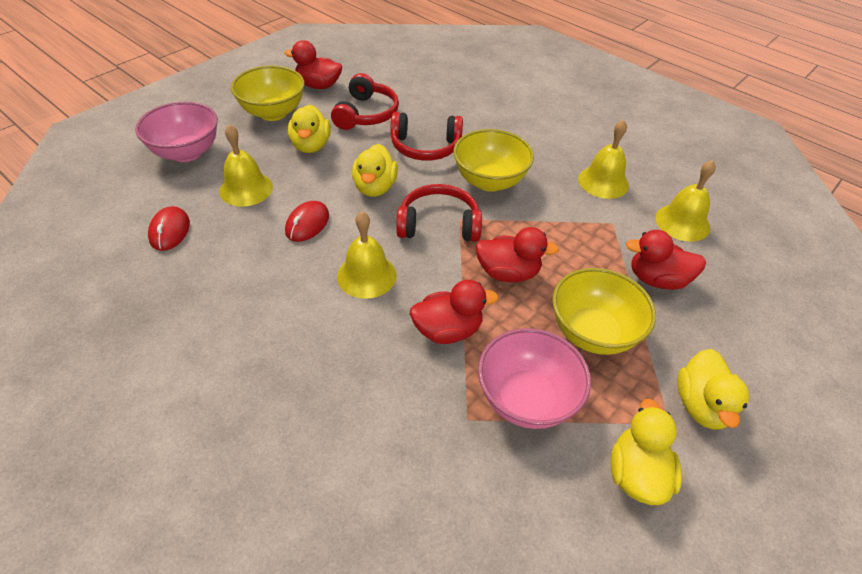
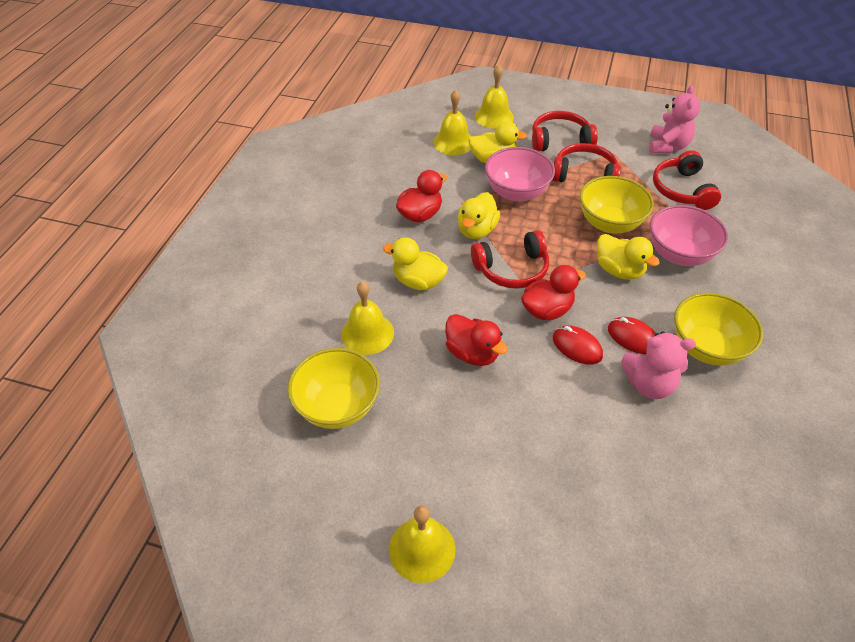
pink teddy bear: none = 0 -> [621,332,696,399] [649,85,701,154] = 2
red duck: [284,40,342,89] [410,280,499,344] [475,227,559,282] [625,230,706,290] = 4 -> [396,170,447,222] [445,314,508,366] [521,265,586,320] = 3
red headphones: [331,73,399,130] [390,112,463,161] [396,184,482,242] = 3 -> [471,230,549,289] [532,111,598,151] [552,143,621,182] [653,150,721,210] = 4

